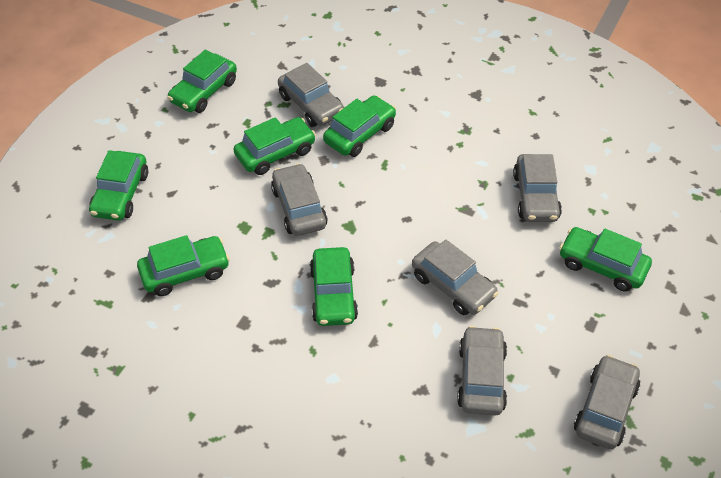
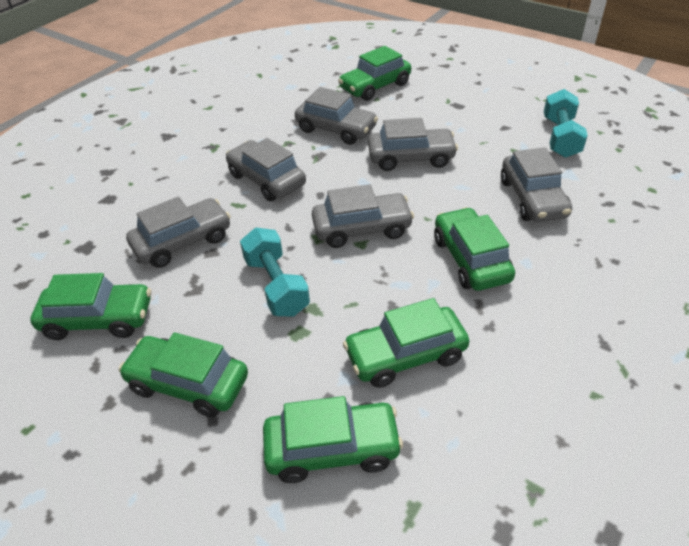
green car: [89,150,148,221] [137,235,230,296] [167,50,237,113] [234,117,316,175] [310,247,358,326] [323,95,396,157] [559,227,652,292] = 7 -> [30,273,151,340] [119,332,248,418] [263,396,403,483] [338,46,411,101] [343,298,469,388] [434,207,515,291] = 6
turquoise dumbbell: none = 0 -> [240,228,310,317] [544,89,588,158] = 2

